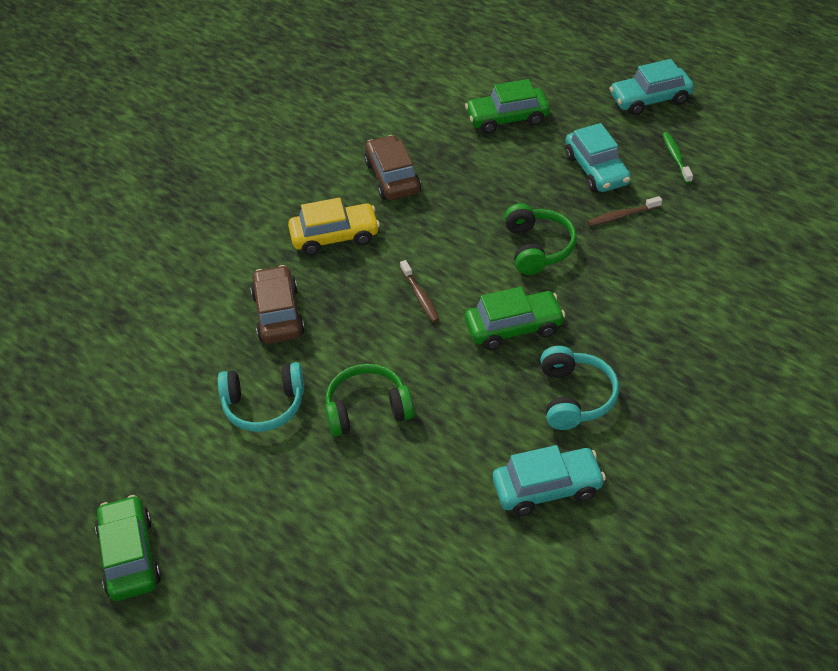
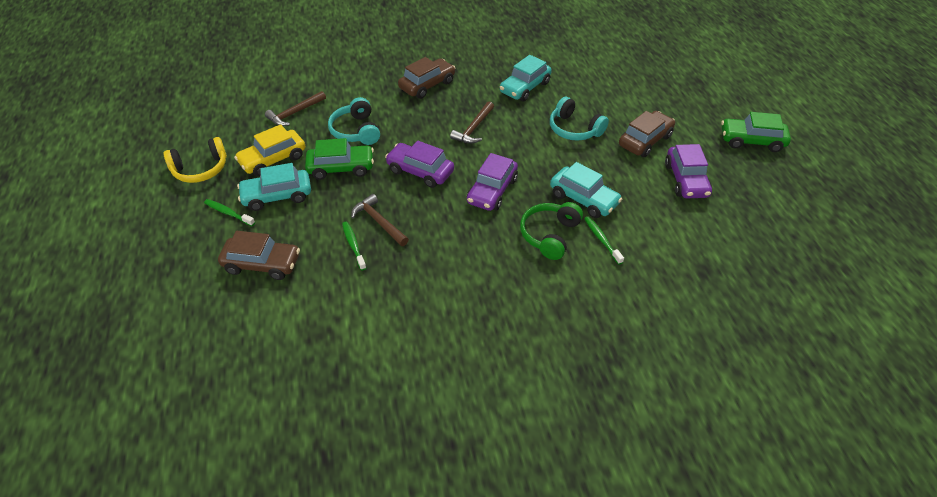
brown car: [250,265,305,344] [364,135,421,200] = 2 -> [218,231,300,280] [398,57,455,99] [619,111,675,157] = 3
brown hammer: none = 0 -> [265,91,326,126] [351,194,409,246] [450,101,494,144] = 3
brown toothbrush: [400,260,440,323] [587,196,662,226] = 2 -> none = 0
green car: [95,495,161,601] [465,79,550,134] [465,287,565,350] = 3 -> [305,138,374,180] [721,112,791,152] = 2
green headphones: [325,364,414,436] [504,203,577,275] = 2 -> [520,202,583,260] = 1
green toothbrush: [662,132,693,183] = 1 -> [204,199,255,226] [342,222,366,271] [584,216,624,265] = 3
purple car: none = 0 -> [385,141,454,188] [467,153,518,211] [665,144,712,198] = 3
yellow headphones: none = 0 -> [163,137,227,183] = 1

